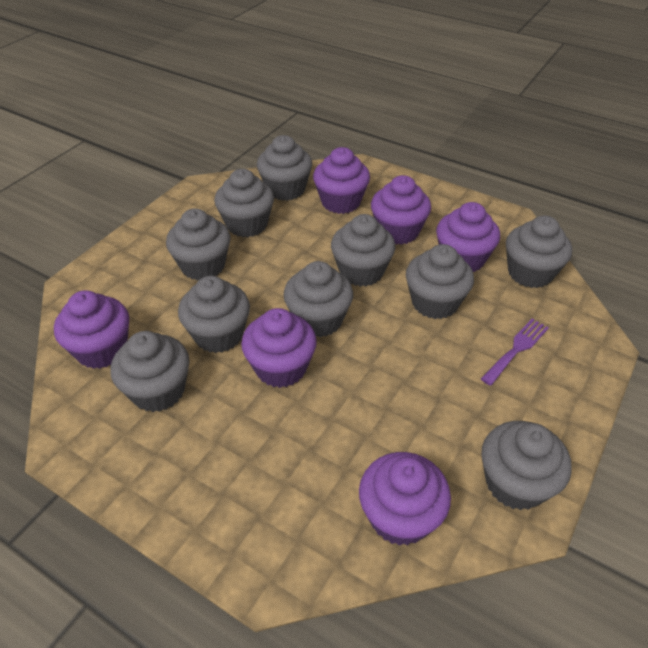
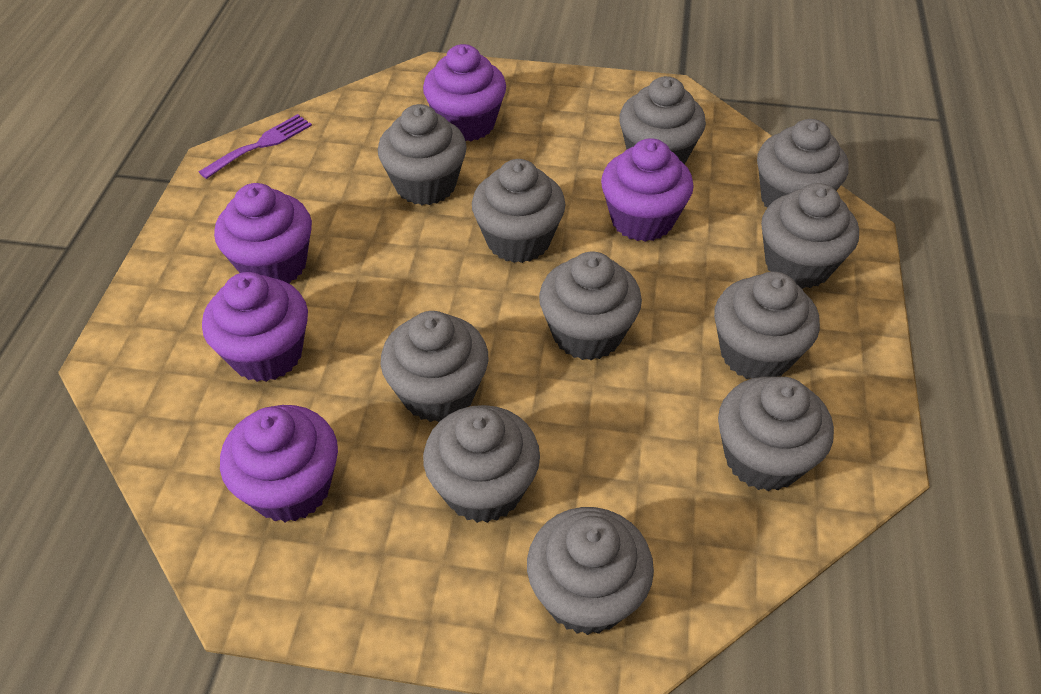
grey cupcake: [110,331,190,412] [166,208,230,280] [178,276,250,353] [214,169,274,237] [257,135,312,201] [283,261,353,337] [331,214,395,287] [406,244,474,319] [481,421,572,510] [506,215,572,288] = 10 -> [378,104,467,205] [380,311,488,422] [423,405,540,523] [472,159,566,263] [527,507,654,635] [539,252,642,360] [619,76,706,164] [714,272,820,379] [718,377,834,491] [757,119,849,208] [761,183,859,289] = 11
purple cupcake: [54,290,129,369] [241,308,317,388] [313,147,370,214] [359,452,451,546] [371,175,431,245] [436,202,500,272] = 6 -> [202,272,308,382] [214,183,312,284] [220,405,338,522] [423,44,506,141] [601,138,694,242] = 5

